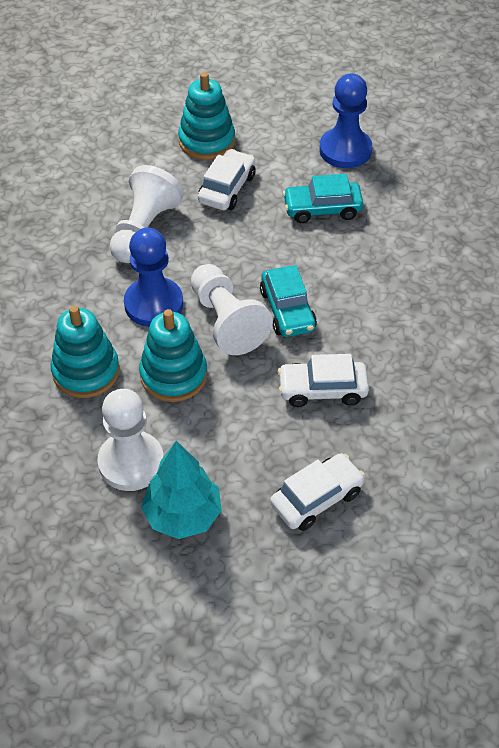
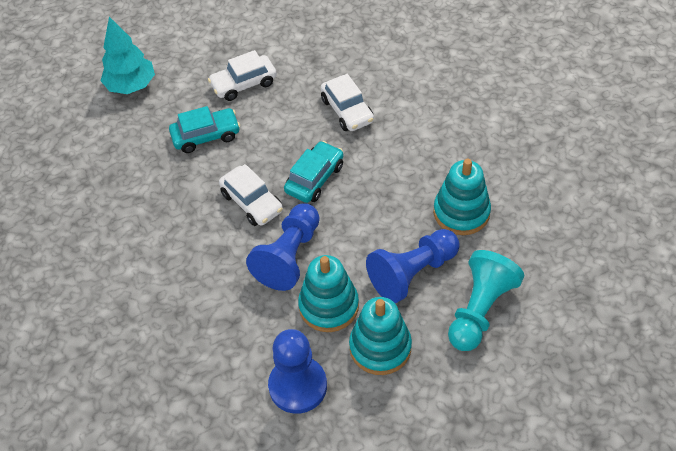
blue pawn: [124,228,183,327] [319,74,372,168] = 2 -> [246,203,319,291] [268,329,327,414] [366,229,460,303] = 3
turquoise pawn: none = 0 -> [448,250,524,351] = 1
white pawn: [97,389,164,491] [110,165,184,263] [191,264,273,355] = 3 -> none = 0

